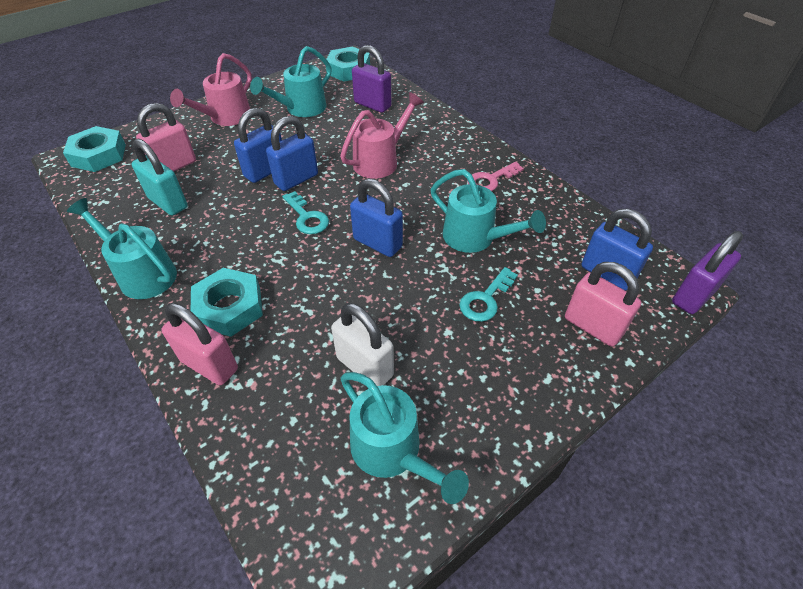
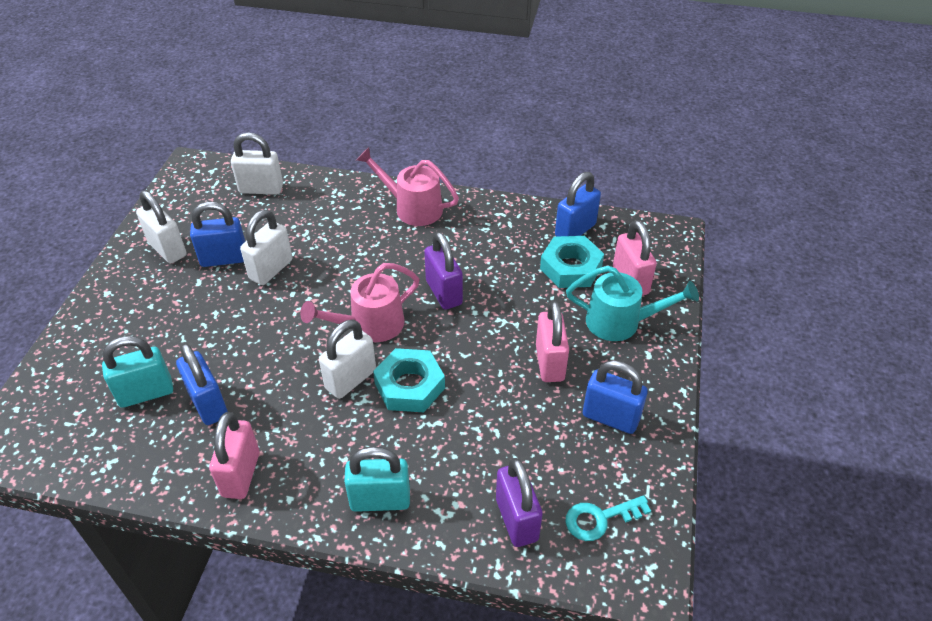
pink key: [467,162,524,191] = 1 -> none = 0
turquoise key: [282,191,329,234] [459,267,518,322] = 2 -> [565,495,651,541] = 1
turquoise nut: [63,126,126,172] [191,268,263,337] [326,46,370,82] = 3 -> [373,348,445,412] [540,236,604,288] = 2
turquoise padlock: [132,139,188,216] = 1 -> [102,336,173,408] [344,447,410,512] = 2
turquoise watering can: [67,198,177,299] [250,46,332,117] [340,372,469,504] [431,169,546,253] = 4 -> [566,266,699,341] = 1
white padlock: [331,303,394,386] = 1 -> [136,190,187,263] [231,132,283,195] [240,210,293,285] [319,320,376,399] = 4

